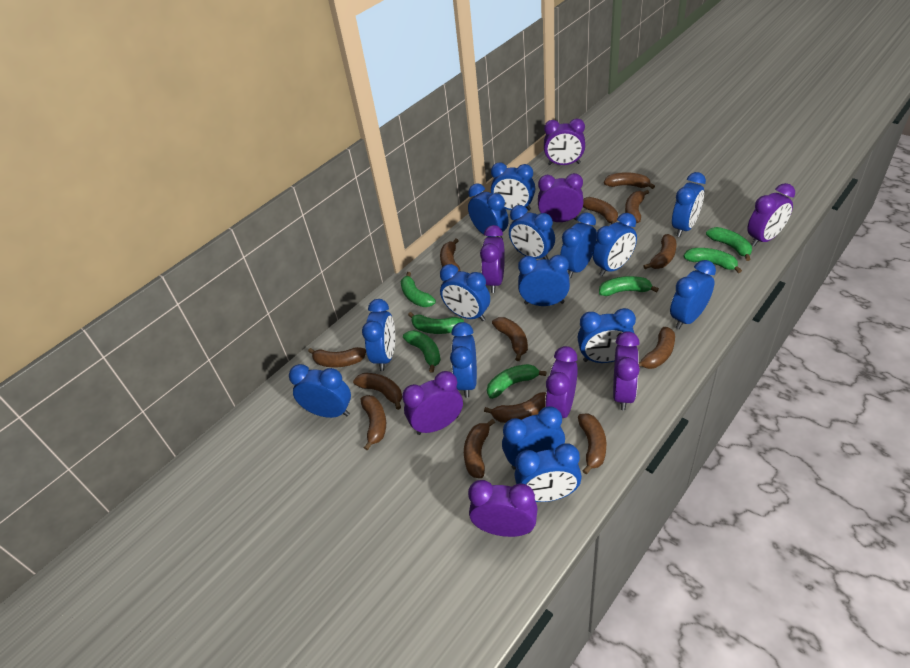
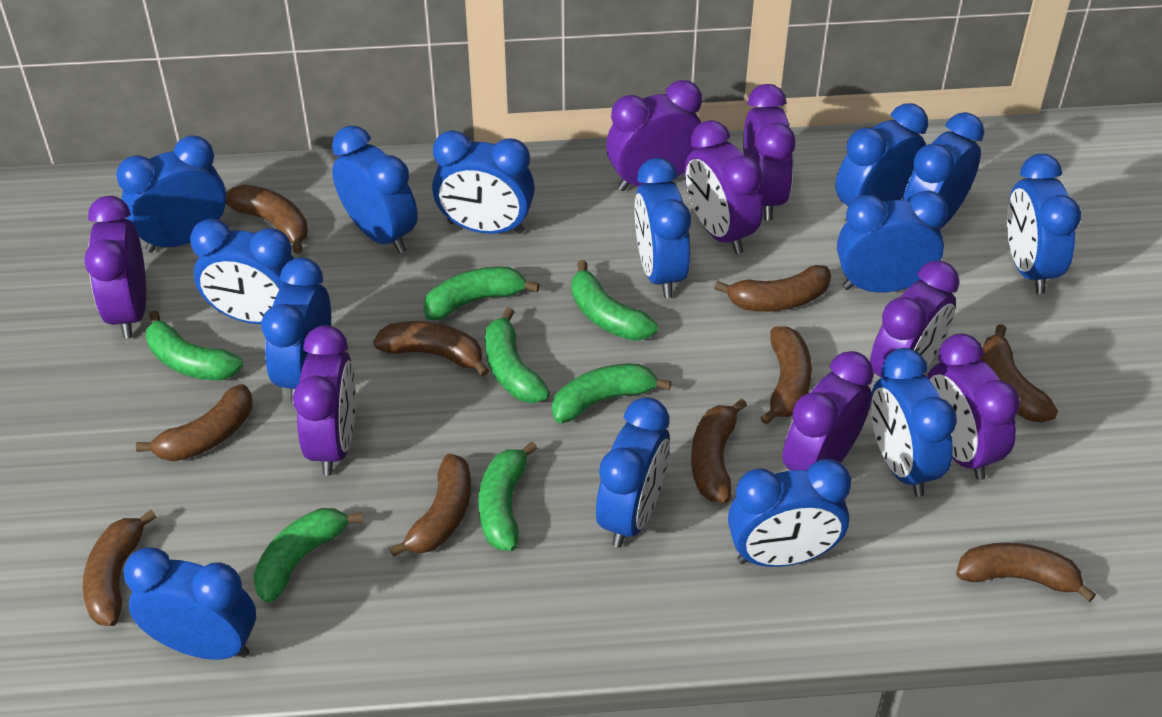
blue clock: [289,364,351,418] [362,299,395,371] [440,264,490,321] [450,322,477,398] [468,183,509,239] [491,162,535,211] [502,406,565,470] [509,205,555,260] [514,444,582,502] [518,255,570,306] [560,212,597,278] [578,308,636,363] [593,213,637,276] [670,260,716,329] [672,172,706,237] = 15 -> [116,136,226,253] [124,547,256,660] [190,219,294,324] [261,258,331,403] [332,126,418,253] [432,130,535,234] [596,397,670,548] [635,158,691,298] [728,459,851,567] [835,103,928,222] [837,190,948,293] [871,348,957,497] [903,112,985,229] [1007,154,1081,294] = 14
brown banana: [308,347,366,367] [353,373,402,410] [361,395,386,451] [440,239,460,271] [464,419,495,478] [484,392,546,423] [492,317,528,361] [578,413,606,474] [583,197,618,224] [604,172,655,189] [625,190,649,223] [639,327,675,369] [643,234,677,269] = 13 -> [83,510,157,626] [136,384,253,461] [226,185,308,254] [373,321,489,377] [389,454,471,557] [691,399,747,503] [714,265,831,312] [760,326,812,424] [956,542,1096,602] [981,324,1058,423] = 10

